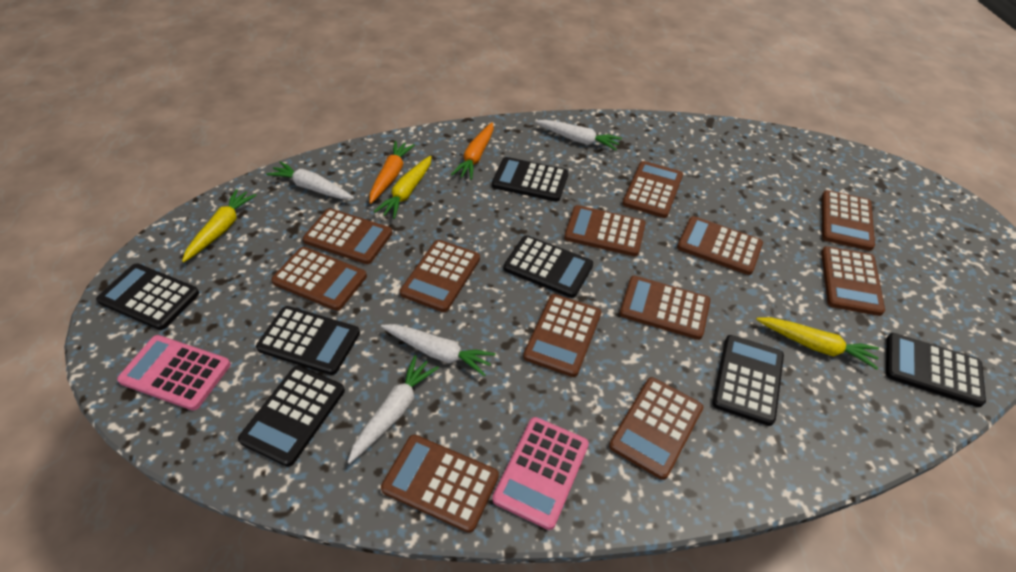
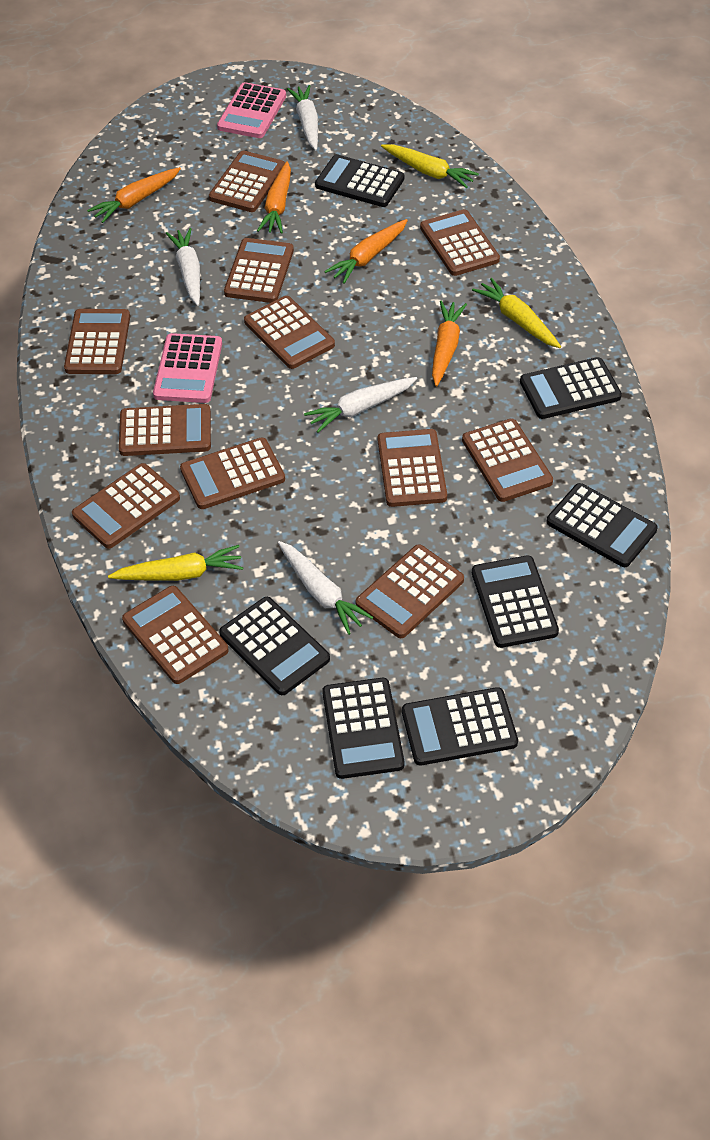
orange carrot: [369,141,415,204] [451,122,494,180] = 2 -> [87,167,181,223] [257,161,291,234] [324,219,408,284] [432,301,467,386] = 4

